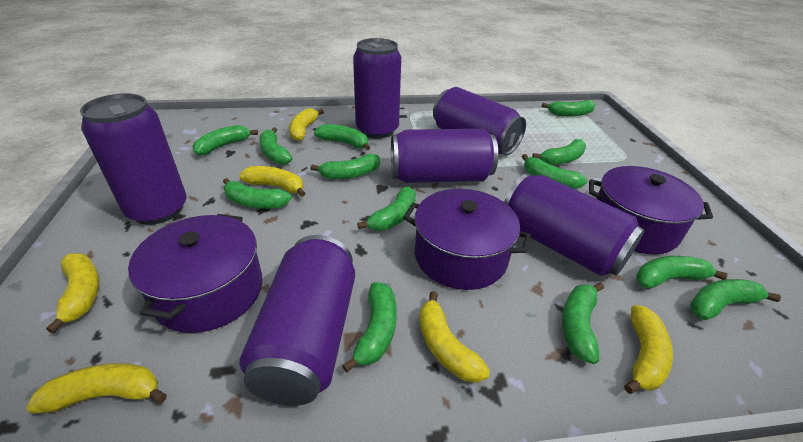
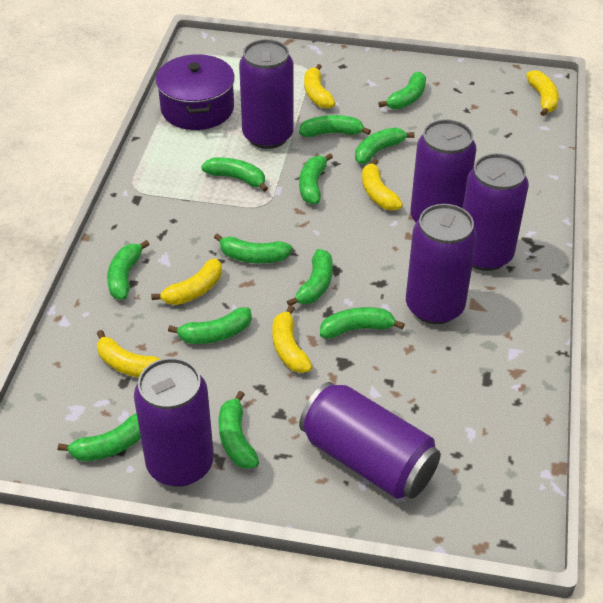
green banana: [192,125,258,156] [223,178,292,209] [259,127,293,165] [310,154,380,179] [314,124,370,150] [342,282,397,372] [357,186,416,231] [522,154,588,189] [532,139,586,165] [542,100,595,116] [562,282,604,364] [636,256,728,289] [690,279,781,320] = 13 -> [58,413,141,461] [107,240,150,300] [168,307,252,344] [201,157,268,192] [214,233,292,263] [218,391,259,469] [287,249,333,306] [299,115,371,137] [299,153,333,205] [320,307,405,339] [355,127,414,164] [378,71,426,109] = 12
purple pot: [128,214,263,333] [403,189,531,290] [589,166,713,254] = 3 -> [156,54,235,130] = 1

